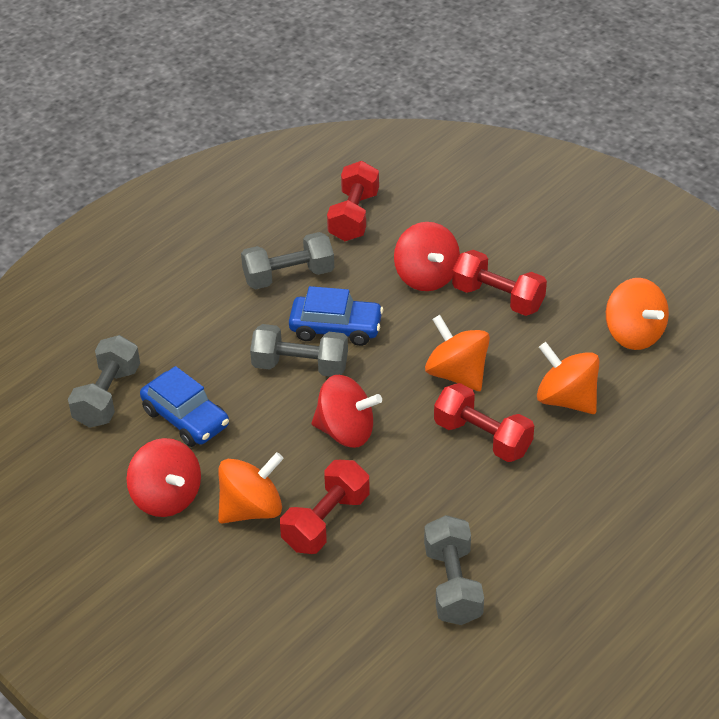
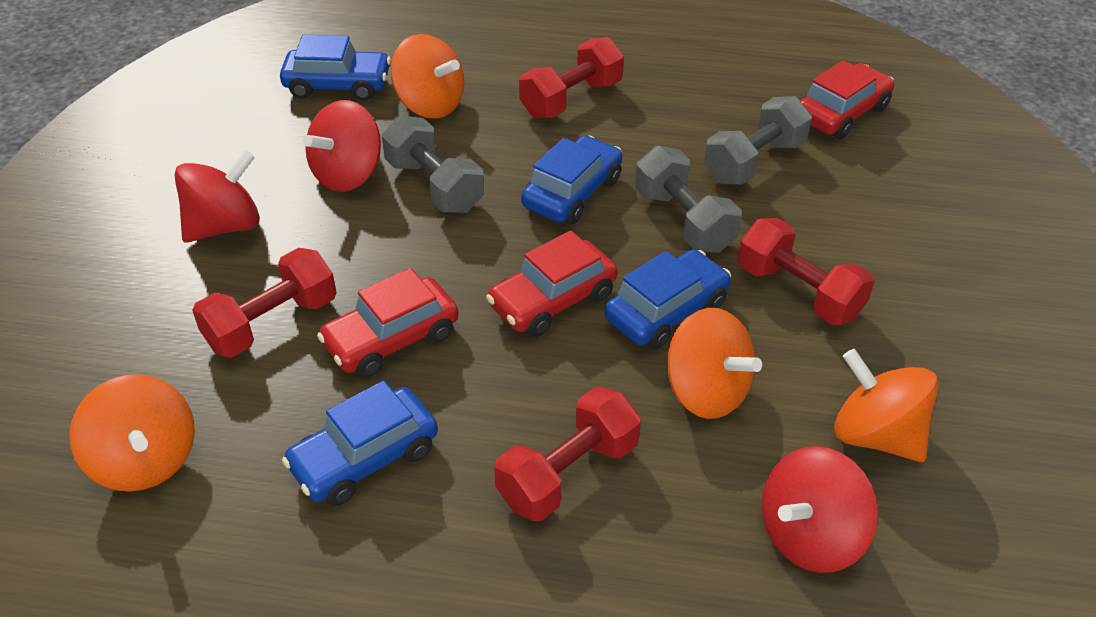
blue car: [140,366,229,447] [289,286,384,346] = 2 -> [280,35,391,101] [282,380,438,506] [521,135,622,224] [604,249,731,350] = 4
grey dumbbell: [68,335,140,428] [241,232,334,289] [250,324,348,377] [424,515,484,625] = 4 -> [382,116,484,213] [635,146,742,253] [704,96,812,185] = 3
red car: none = 0 -> [317,268,459,378] [486,231,617,337] [801,60,894,139] = 3

